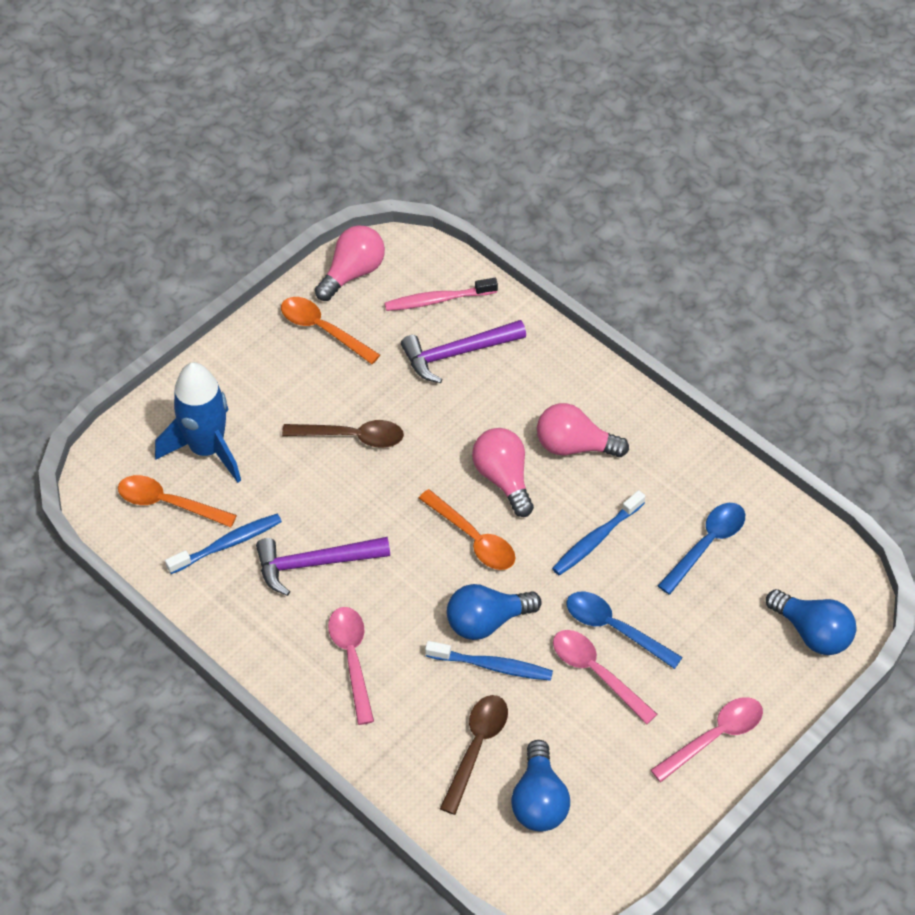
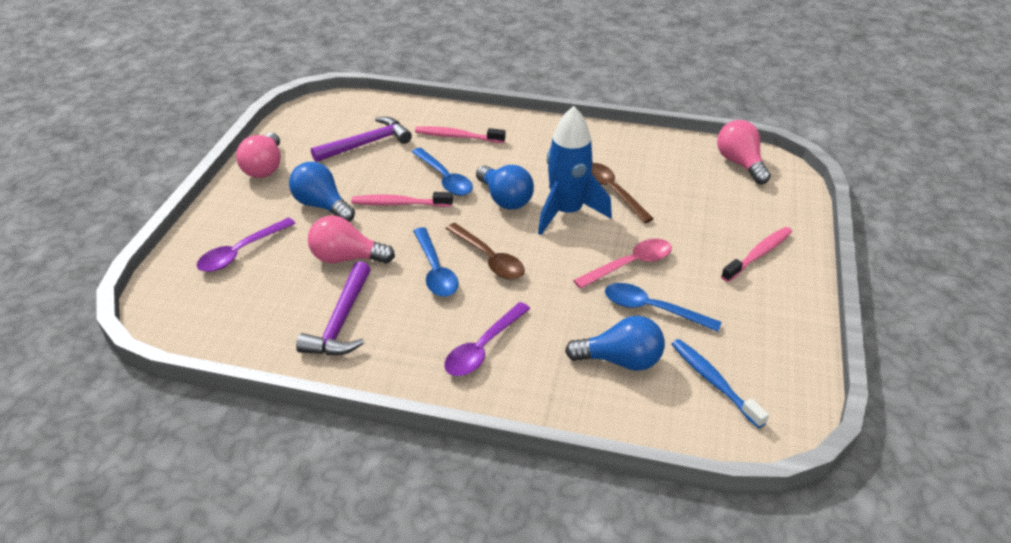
blue spoon: [566,592,683,669] [658,503,745,595] = 2 -> [412,148,473,196] [413,227,459,297] [605,283,722,332] = 3
blue toothbrush: [165,514,282,574] [425,641,553,681] [552,490,645,576] = 3 -> [672,339,769,428] = 1
orange spoon: [118,475,237,527] [281,297,380,364] [419,489,515,570] = 3 -> none = 0
pink spoon: [328,607,374,725] [553,630,657,724] [651,697,763,782] = 3 -> [573,239,672,289] = 1
pink toothbrush: [385,278,498,311] = 1 -> [351,192,453,207] [415,126,506,143] [721,227,792,282] = 3
purple spoon: none = 0 -> [197,217,296,272] [444,302,530,376] = 2

